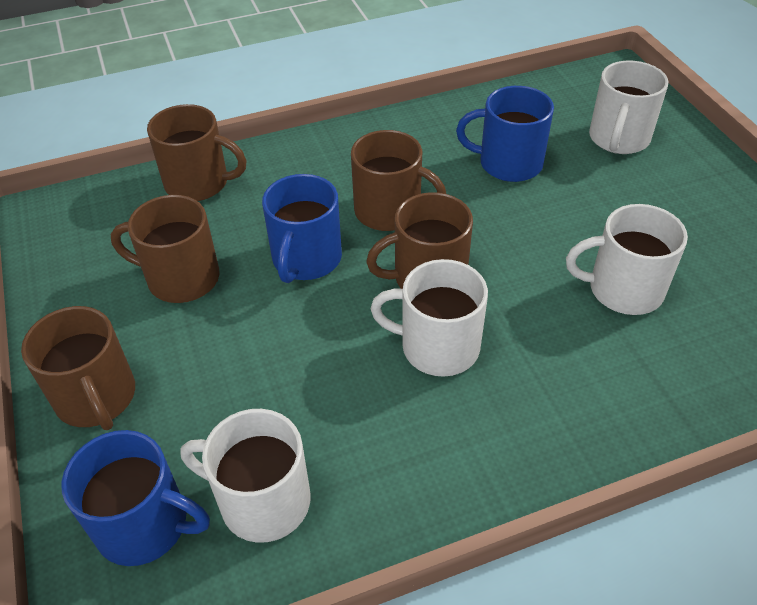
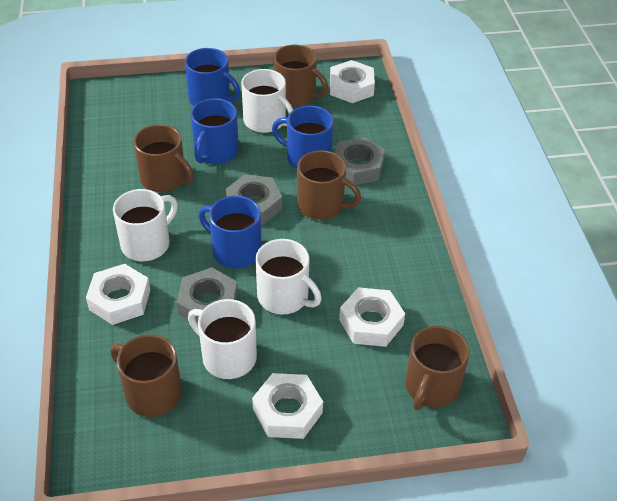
blue mug: [61,430,210,566] [262,174,342,283] [456,86,554,182] = 3 -> [185,48,240,106] [190,98,239,164] [198,196,262,268] [272,106,333,169] = 4
grey nut: none = 0 -> [177,267,238,323] [225,174,282,225] [335,137,385,185] = 3
white nut: none = 0 -> [86,264,150,325] [252,373,323,439] [330,60,375,103] [339,287,405,347] = 4

